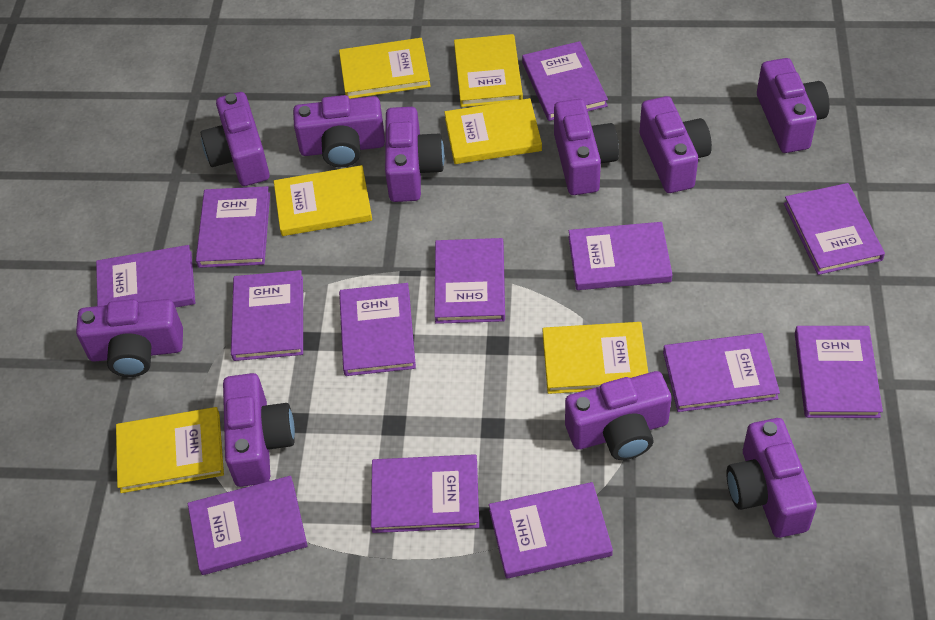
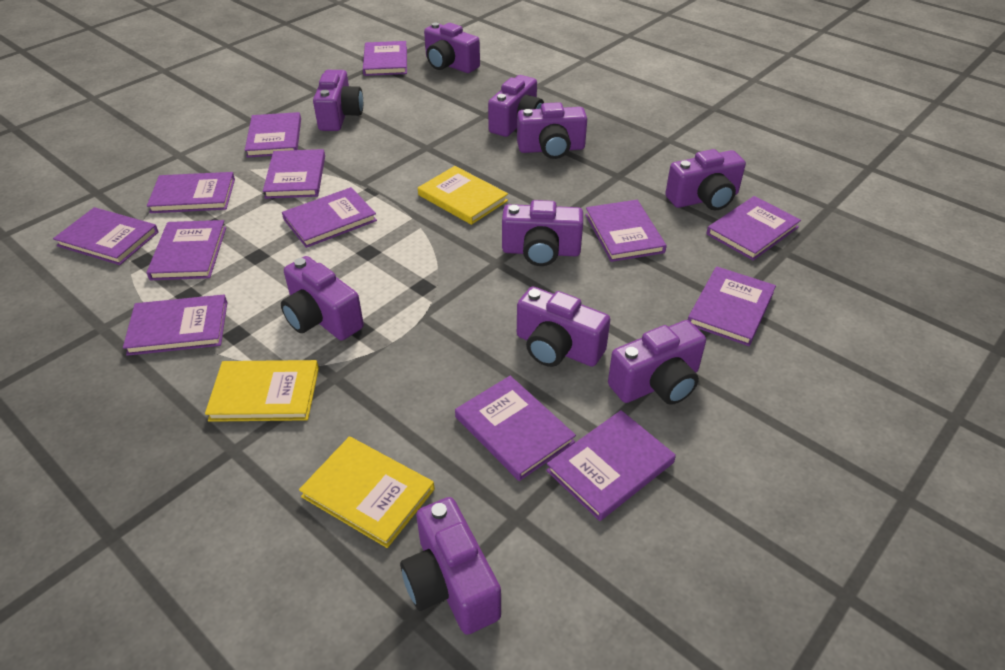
yellow book: [116,407,224,493] [274,165,372,236] [339,38,431,99] [444,98,542,164] [454,34,523,107] [543,322,648,394] = 6 -> [205,360,319,422] [299,436,434,548] [418,166,508,225] = 3

